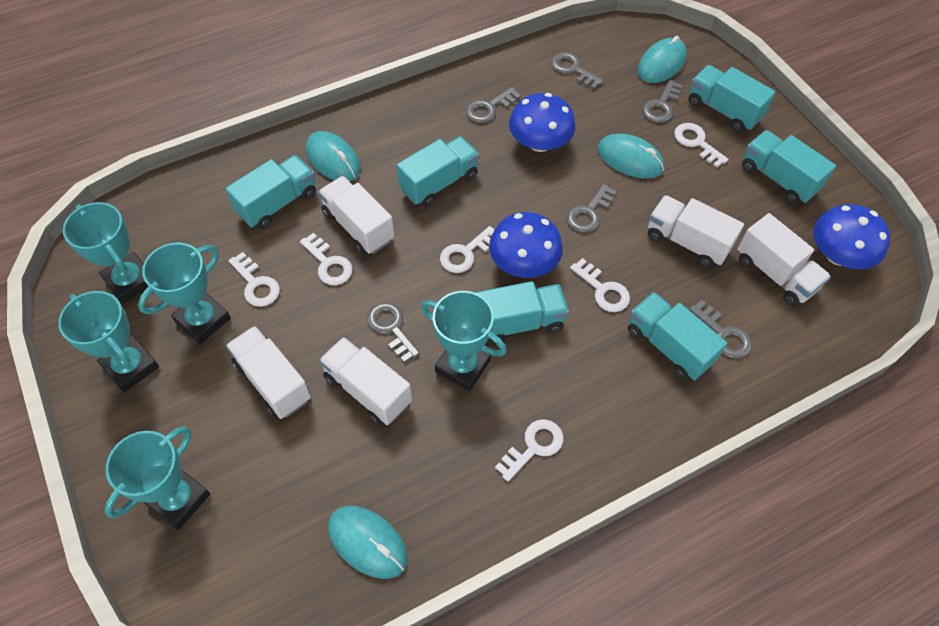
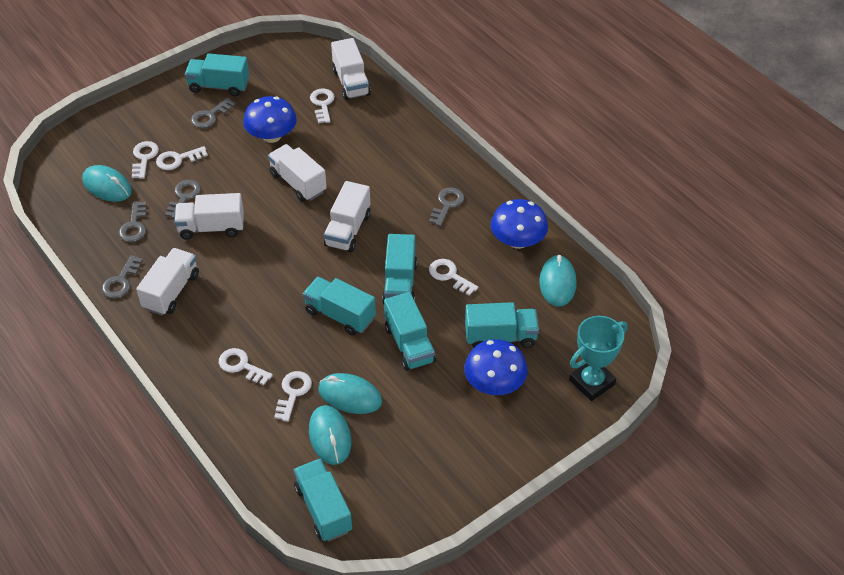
grey key: [367,302,420,363] [465,87,521,123] [551,52,603,89] [567,184,617,233] [643,80,683,123] [689,300,752,359] = 6 -> [102,255,143,298] [119,201,147,242] [165,180,201,219] [191,98,236,128] [429,187,464,226] = 5
turquoise trophy: [58,291,159,393] [63,202,148,304] [104,426,210,530] [138,242,231,344] [421,291,507,391] = 5 -> [569,316,627,401] = 1

